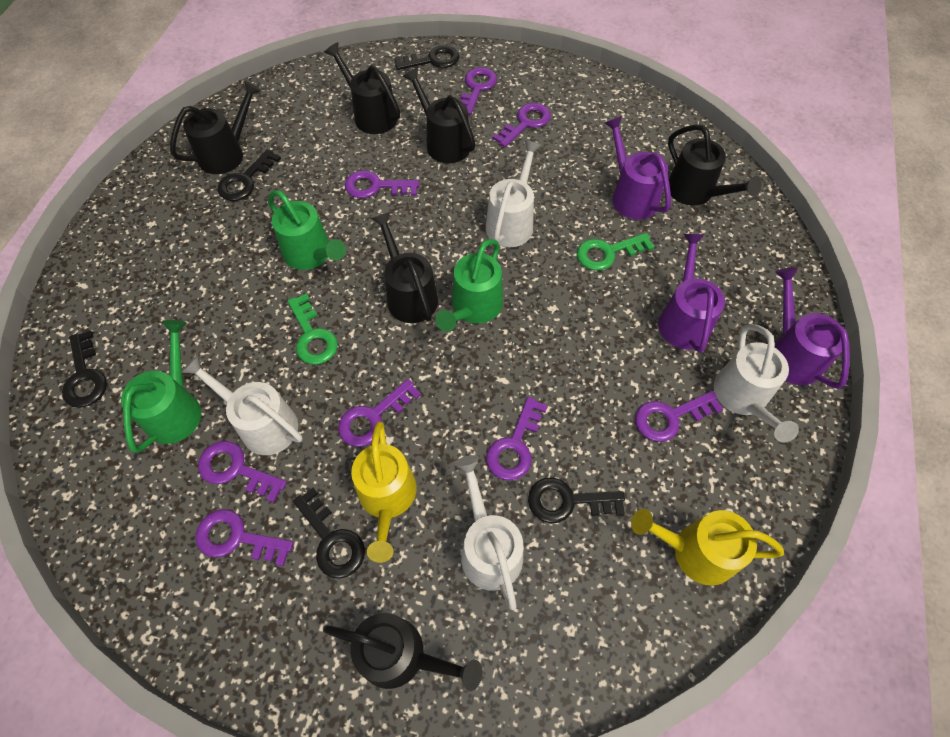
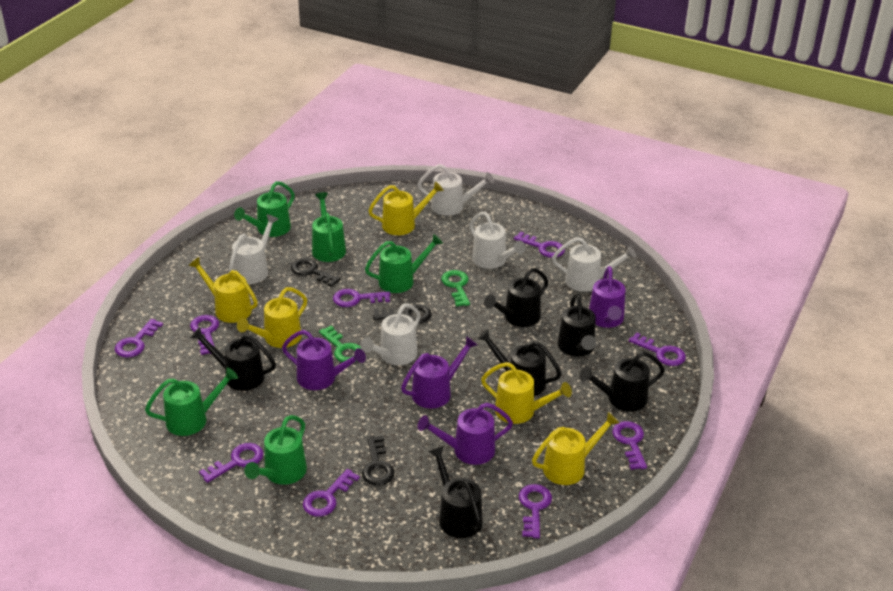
black key: [62,330,107,408] [218,149,281,201] [293,488,365,579] [394,46,459,70] [528,477,625,523] = 5 -> [291,258,341,287] [362,436,395,486] [373,304,432,323] = 3
green watering can: [121,320,201,453] [268,190,346,270] [435,239,503,332] = 3 -> [145,367,238,436] [234,181,295,237] [244,415,307,485] [312,192,346,262] [365,234,443,293] = 5
purple key: [196,509,293,566] [198,441,287,503] [338,379,421,447] [345,170,419,198] [460,67,497,115] [486,397,548,480] [493,103,551,147] [635,391,723,442] = 8 -> [115,319,163,358] [190,315,219,355] [199,443,264,483] [303,469,360,517] [333,289,391,307] [514,232,565,258] [519,484,552,538] [612,421,647,470] [629,332,686,366] = 9
purple watering can: [605,116,671,220] [658,234,725,353] [775,267,850,389] = 3 -> [282,330,366,390] [401,336,477,409] [417,403,513,465] [589,266,626,328] = 4
white watering can: [181,355,303,455] [455,455,523,610] [486,140,542,247] [714,324,799,443] = 4 -> [229,214,279,284] [360,303,421,365] [418,164,494,216] [469,212,526,269] [552,237,636,292] = 5
yellow watering can: [351,422,417,563] [631,509,784,586] = 2 -> [188,257,258,323] [237,287,307,348] [368,181,444,235] [481,362,572,424] [532,412,619,485] = 5

